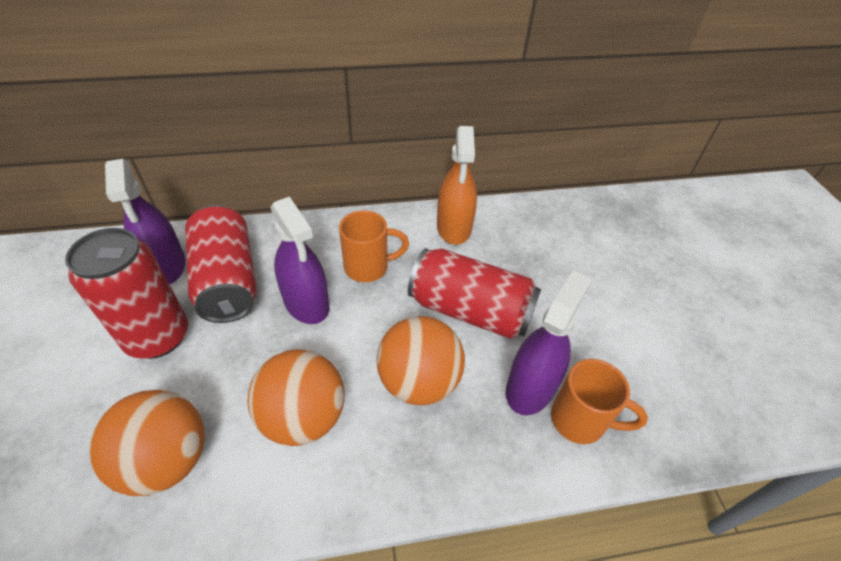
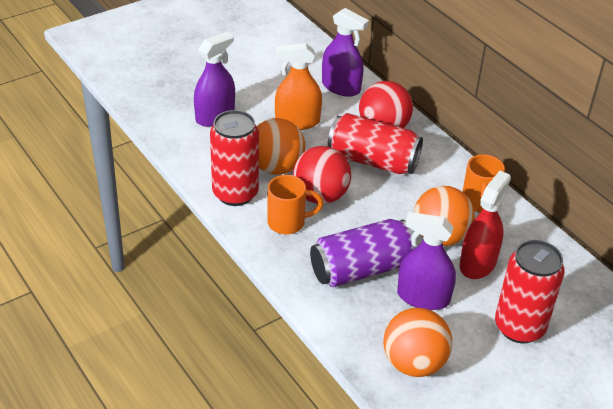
purple can: none = 0 -> [310,219,417,287] = 1
red ball: none = 0 -> [293,146,351,204] [359,81,413,128] = 2
red spray bottle: none = 0 -> [460,171,511,279] = 1

